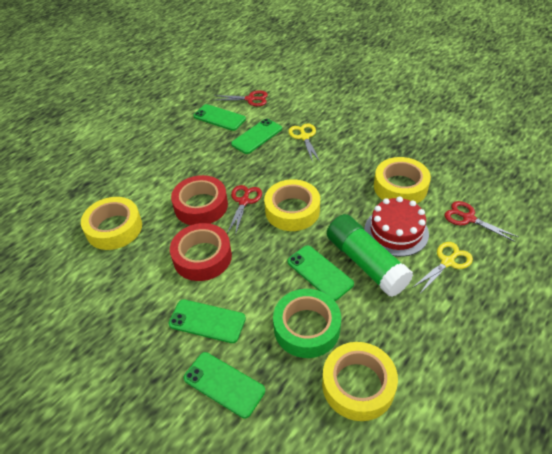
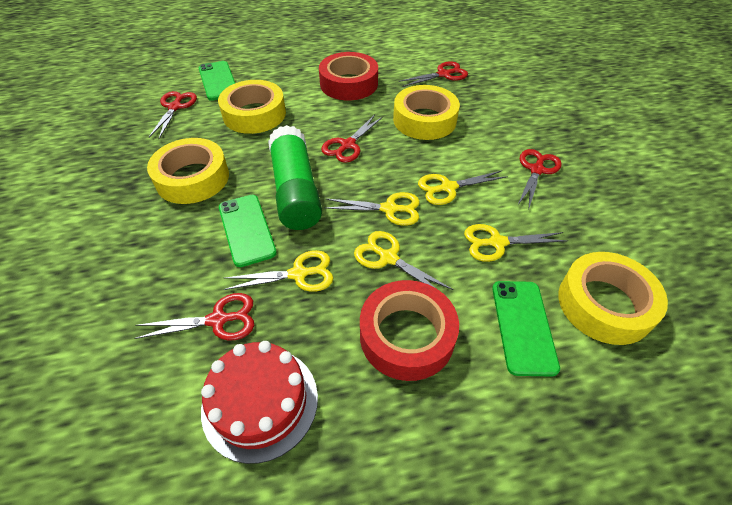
green phone: [168,299,246,343] [184,352,265,418] [193,104,246,131] [231,118,282,154] [287,245,354,301] = 5 -> [199,61,235,101] [219,195,277,267] [492,281,560,377] = 3
green tape: [273,289,341,358] = 1 -> none = 0
red scissors: [214,90,268,106] [227,185,262,236] [444,201,518,242] = 3 -> [134,293,254,341] [149,91,197,139] [321,115,383,163] [399,61,468,87] [518,149,562,211] = 5
yellow scissors: [288,124,320,162] [412,242,473,294] = 2 -> [224,250,333,292] [325,192,420,226] [354,231,454,290] [418,171,508,205] [464,224,568,262] = 5

